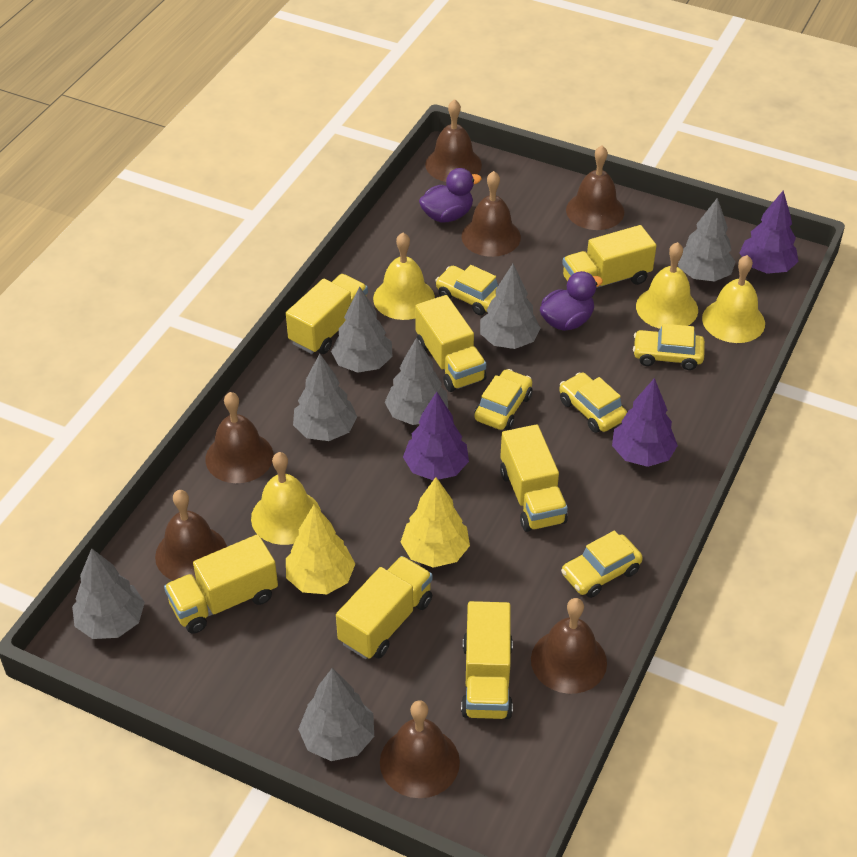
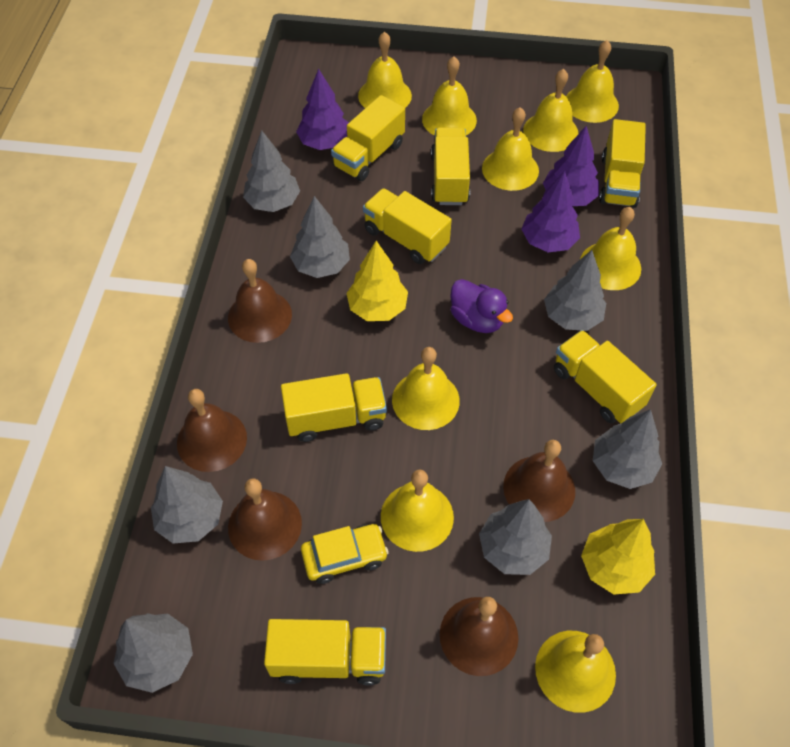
brown bell: [155,490,227,581] [205,392,273,483] [380,701,460,798] [425,99,482,182] [462,171,521,257] [531,598,607,694] [566,145,624,230] = 7 -> [177,389,247,472] [228,259,292,343] [228,478,302,561] [440,597,518,676] [503,440,575,522] = 5
purple duck: [419,168,482,223] [540,271,603,331] = 2 -> [450,279,513,333] = 1
yellow bell: [251,452,321,545] [373,233,435,320] [636,242,698,329] [702,255,765,343] = 4 -> [358,32,412,108] [381,470,454,552] [392,347,460,430] [422,56,477,136] [482,107,539,191] [523,69,579,152] [535,631,616,713] [566,40,619,123] [580,207,641,290] = 9
yellow car: [435,265,498,315] [474,369,532,430] [559,372,627,433] [561,531,643,598] [633,324,705,370] = 5 -> [301,524,389,584] = 1

